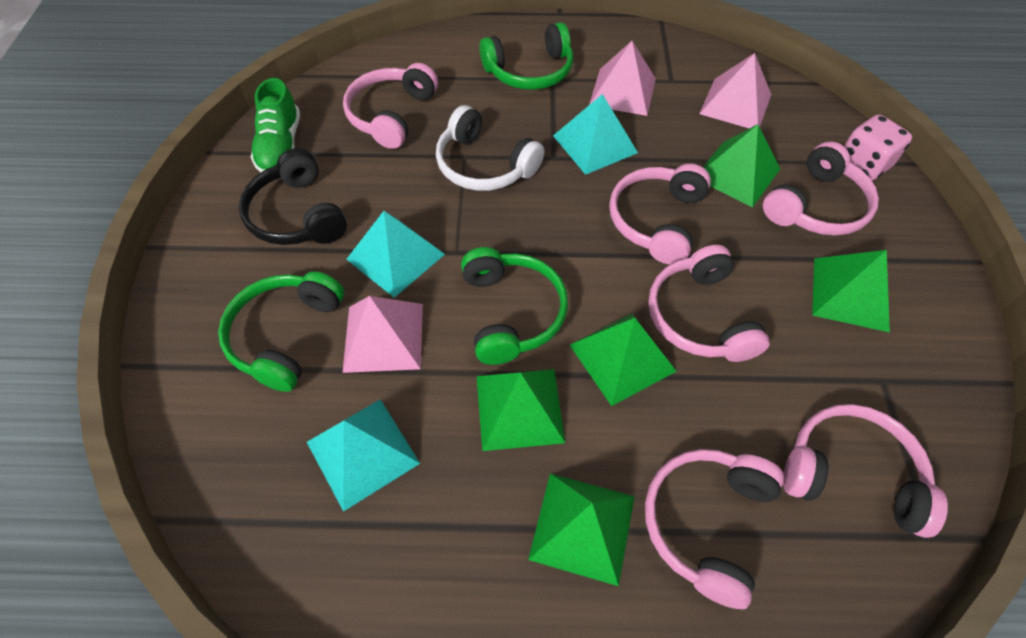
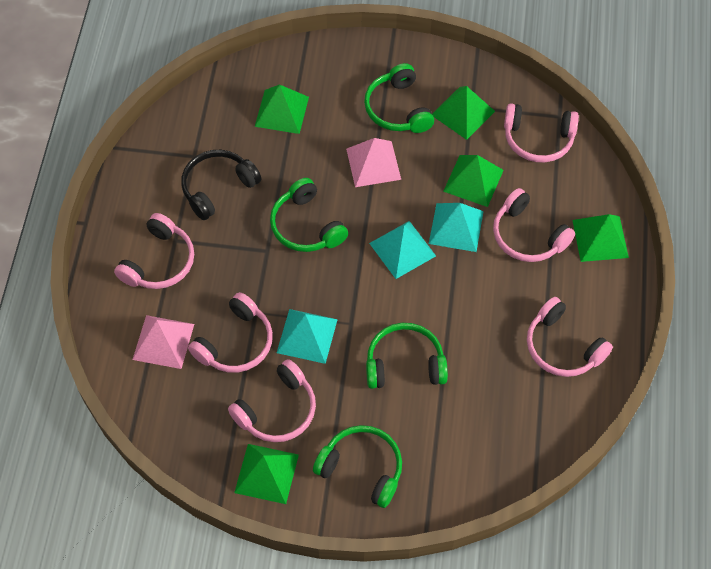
green headphones: [218,271,344,392] [461,247,568,365] [480,22,573,90] = 3 -> [270,178,348,252] [313,425,402,508] [364,63,434,133] [366,323,448,389] = 4
green shoe: [251,78,300,173] = 1 -> none = 0
pink dice: [844,114,912,181] = 1 -> none = 0
pink pyramid: [343,296,423,373] [589,41,656,116] [699,53,772,128] = 3 -> [132,315,194,369] [346,138,401,187] = 2
white headphones: [436,105,544,191] = 1 -> none = 0

